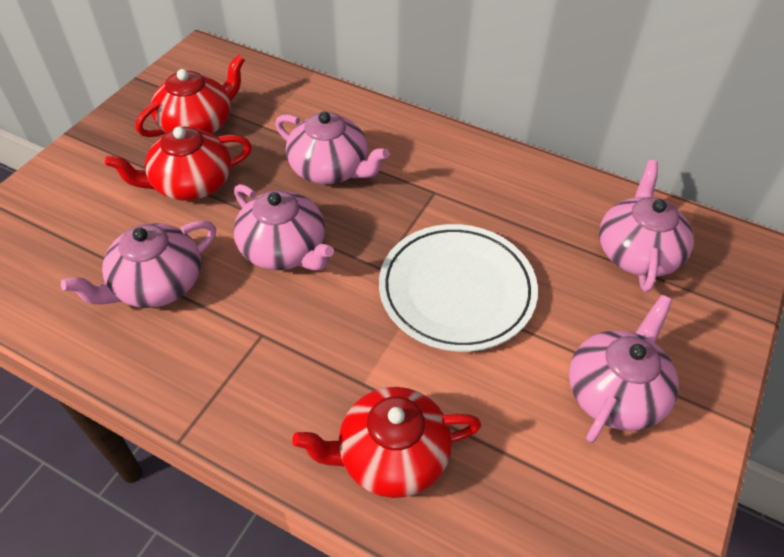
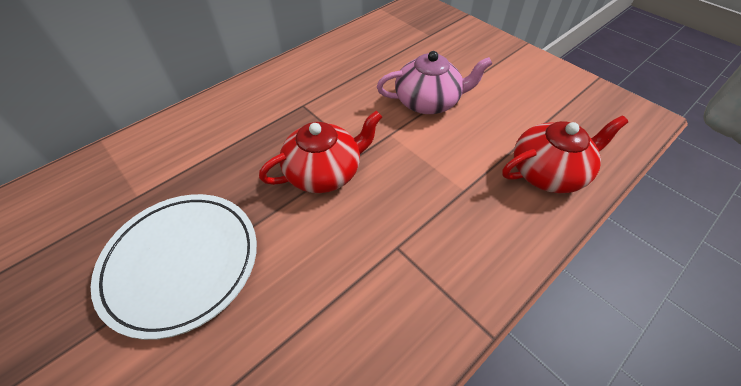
pink teapot: [61,221,216,308] [233,184,334,270] [275,111,389,184] [569,295,679,443] [599,160,694,292] = 5 -> [377,51,492,114] = 1
red teapot: [105,126,252,201] [136,55,245,137] [292,387,481,498] = 3 -> [259,110,382,193] [502,116,628,193] = 2

